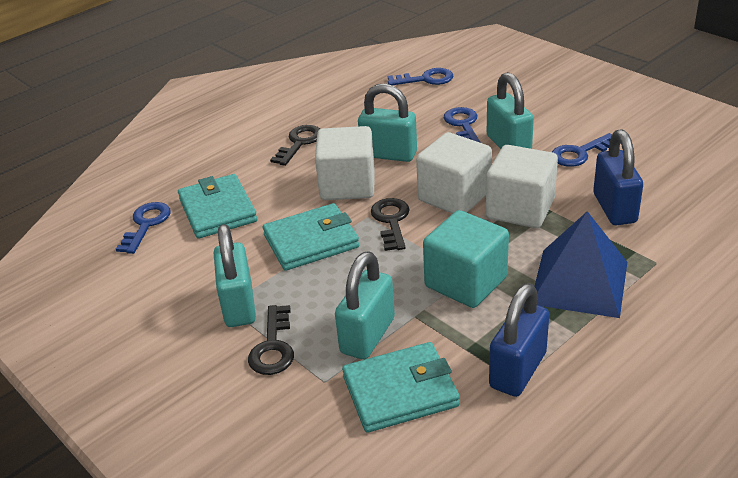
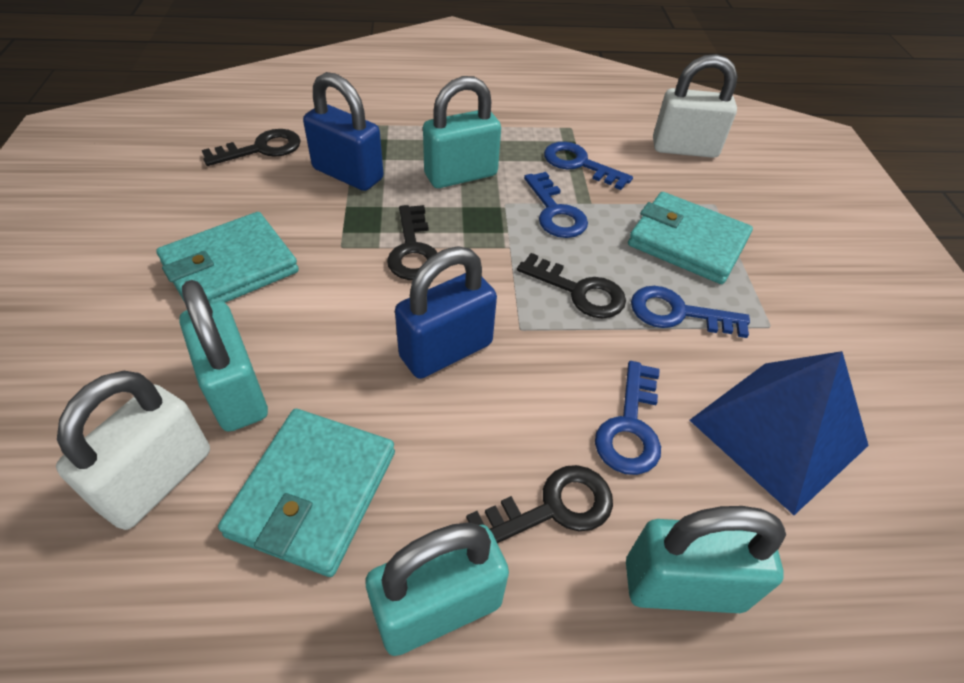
black key: [248,305,294,375] [270,125,320,166] [371,198,410,251] = 3 -> [202,129,301,166] [387,205,438,280] [467,465,613,543] [517,253,626,319] = 4
turquoise cube: [423,210,509,308] = 1 -> none = 0
white cube: [315,126,374,200] [416,132,492,214] [486,145,558,228] = 3 -> none = 0
white padlock: none = 0 -> [56,371,210,530] [653,54,738,158] = 2

